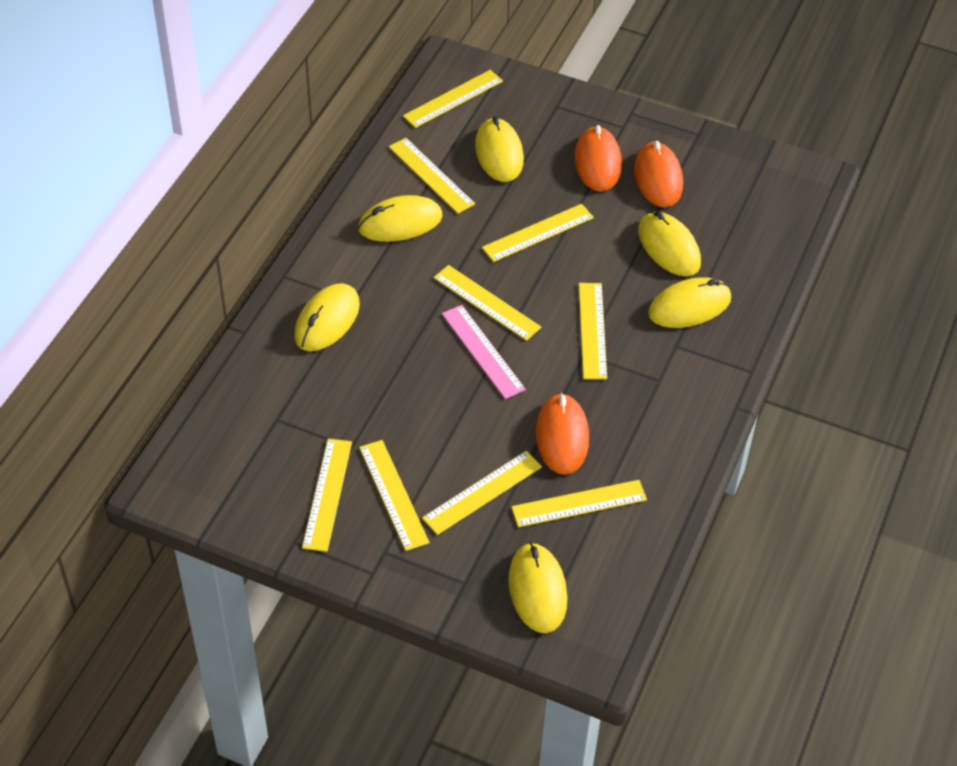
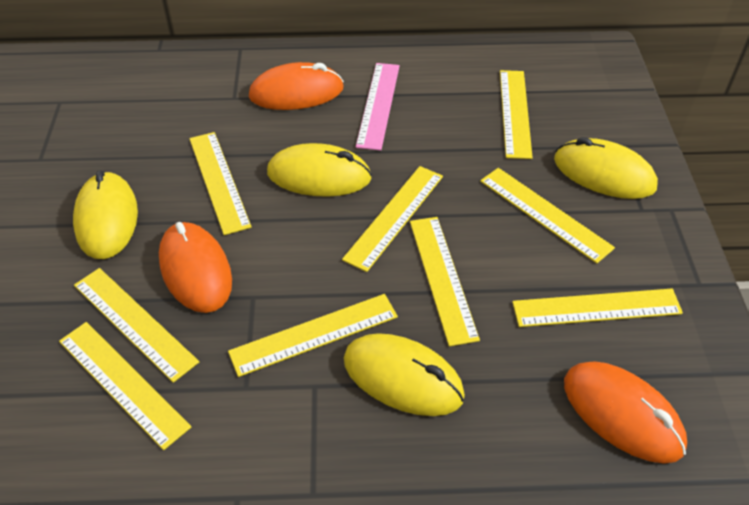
yellow mouse: [294,283,360,351] [358,195,443,242] [475,116,524,182] [508,542,567,633] [638,211,701,276] [648,277,731,328] = 6 -> [73,170,138,259] [267,143,372,197] [344,333,465,416] [554,137,658,199] = 4

